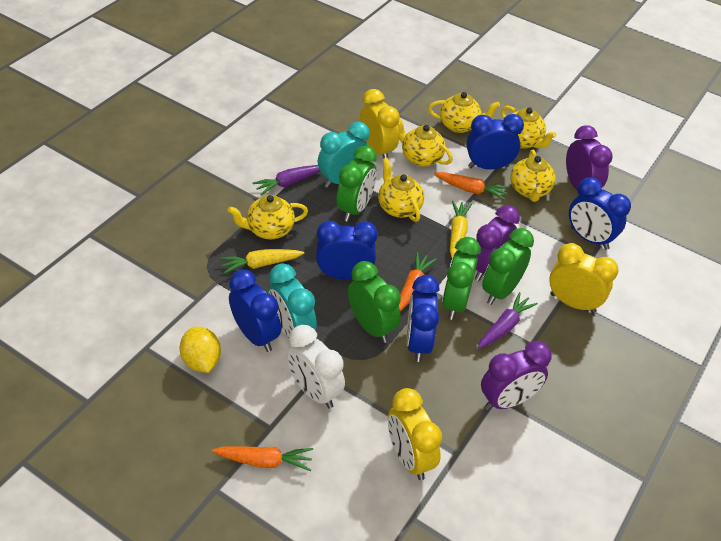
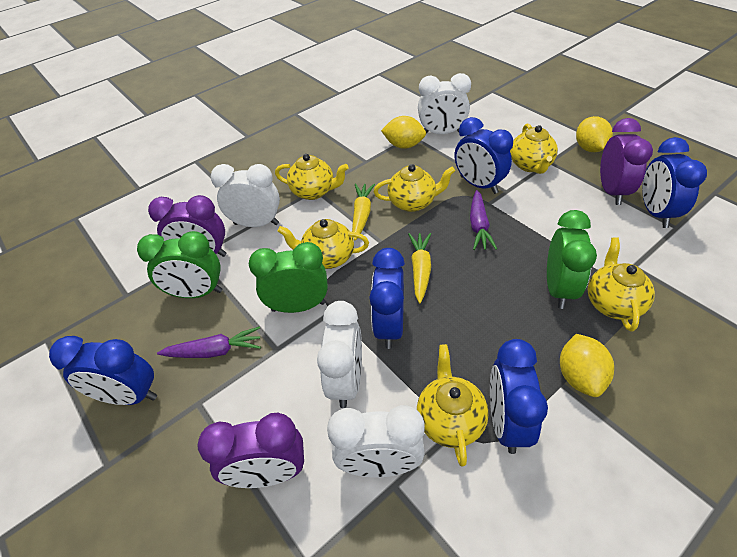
green clock: [336,146,377,222] [348,261,401,343] [442,237,481,320] [482,228,534,305] = 4 -> [137,231,222,298] [249,242,328,313] [547,210,597,309] = 3
orange carrot: [212,446,313,471] [399,252,437,311] [434,172,509,200] = 3 -> none = 0
turquoise clock: [268,263,317,338] [318,122,370,188] = 2 -> none = 0
white clock: [287,325,345,408] = 1 -> [211,164,280,227] [317,301,362,408] [327,405,425,477] [418,73,471,134] = 4
yellow clock: [360,89,400,160] [388,388,442,480] [549,243,619,313] = 3 -> none = 0
yellow lemon: [180,326,221,373] = 1 -> [381,116,426,149] [560,334,614,397] [576,116,613,152] = 3

